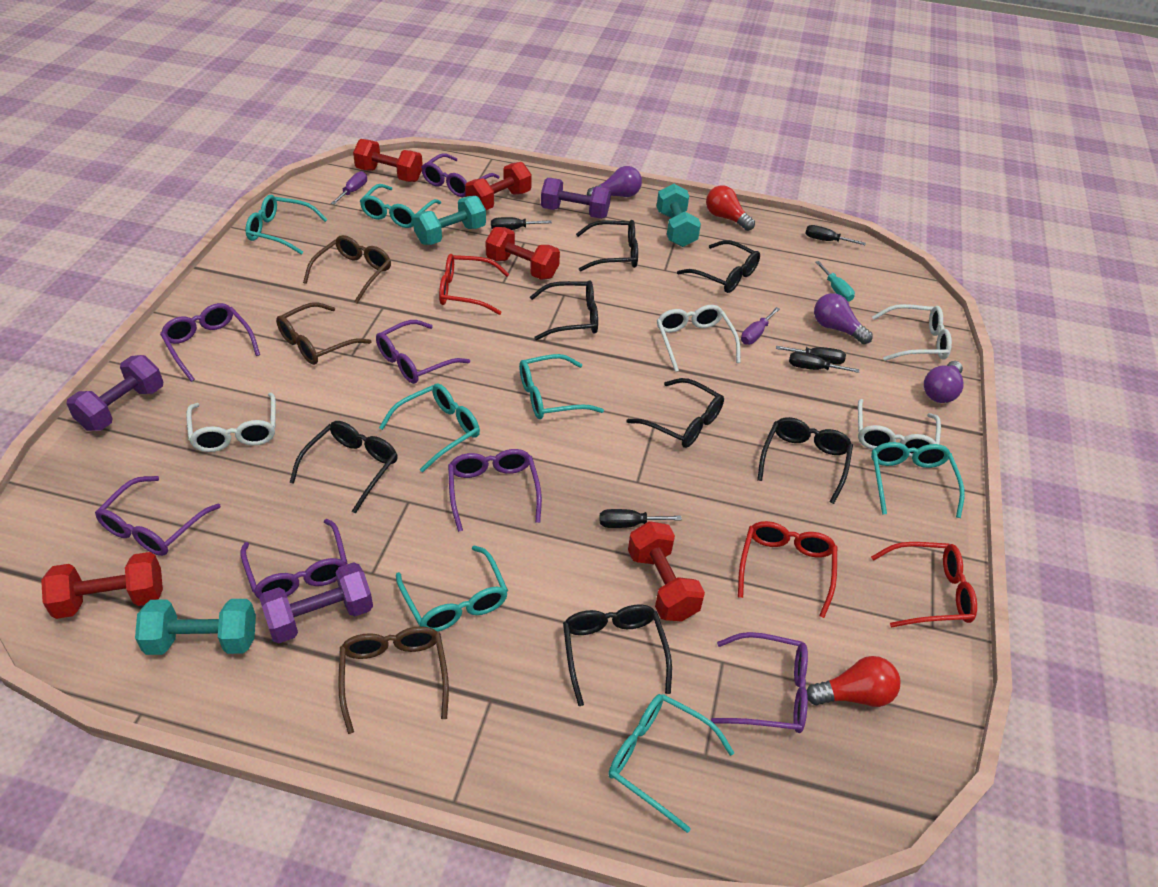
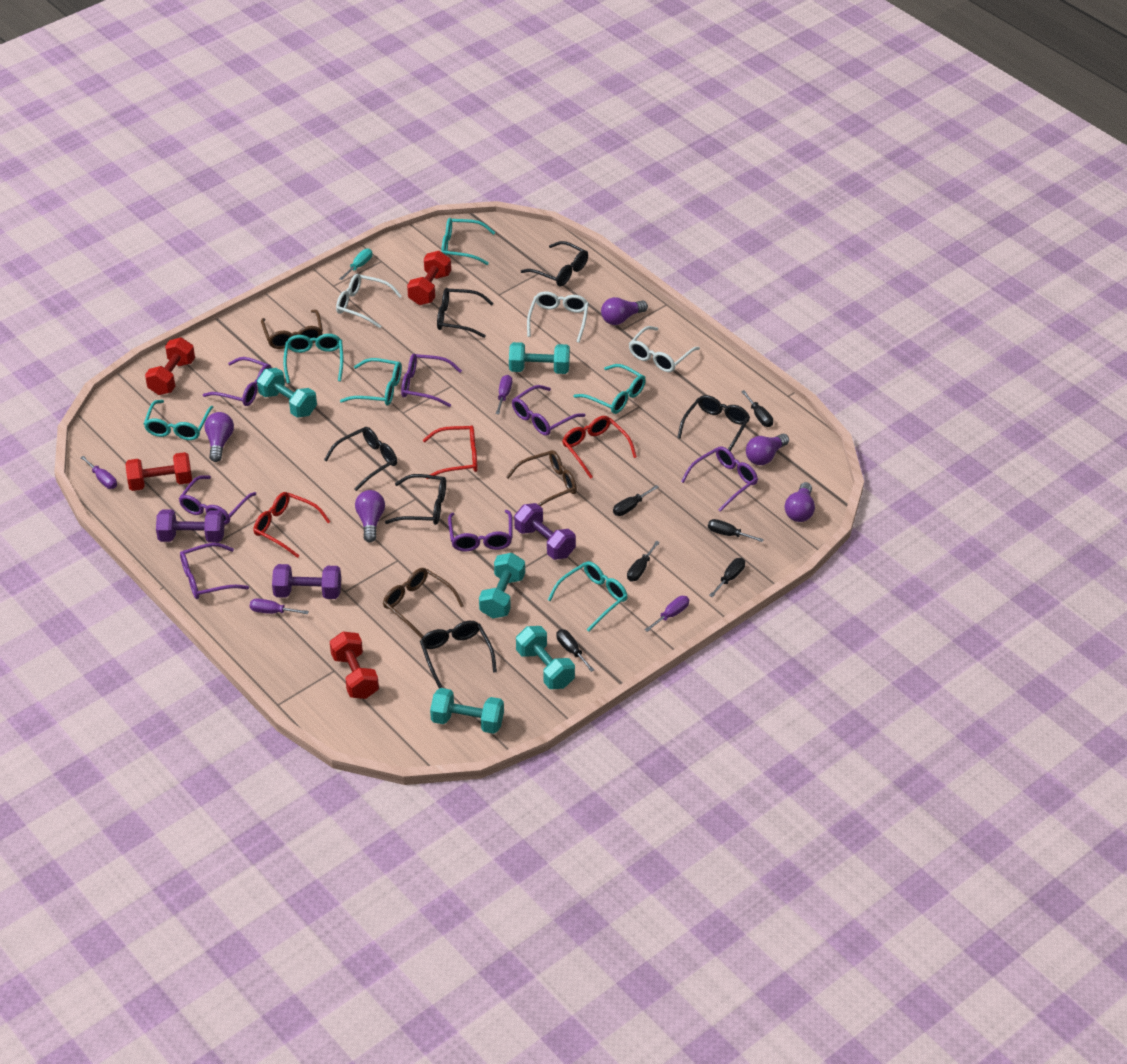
black glasses: [290,421,398,514] [530,280,598,340] [563,604,672,706] [576,220,638,272] [627,378,724,448] [677,240,760,293] [757,417,853,504] = 7 -> [324,427,397,491] [385,474,446,525] [420,621,497,689] [437,288,494,338] [521,241,588,286] [677,395,750,451] = 6
black screwdriver: [491,217,552,230] [600,509,682,528] [776,346,846,364] [789,352,860,373] [805,225,866,245] = 5 -> [557,629,594,672] [613,485,659,516] [627,541,660,581] [708,519,764,542] [709,558,745,597] [741,390,773,427] = 6
purple light bulb: [587,166,642,197] [814,293,873,344] [924,361,964,403] = 3 -> [204,412,234,462] [355,490,385,542] [601,297,648,325] [746,434,789,465] [785,482,815,522] = 5
purple screwdriver: [331,171,367,205] [741,307,780,344] = 2 -> [80,456,117,489] [250,598,309,614] [496,375,512,414] [645,596,689,632] = 4
red dumbbell: [41,552,163,619] [353,139,423,182] [465,162,532,210] [485,227,560,279] [628,521,705,621] = 5 -> [126,452,192,491] [145,338,195,395] [330,632,379,699] [407,251,451,305] = 4
red light bulb: [706,185,755,231] [807,656,900,707] = 2 -> none = 0
turquoise dumbbell: [135,599,256,655] [413,196,486,245] [657,184,701,247] = 3 -> [257,368,317,418] [430,688,504,734] [479,553,525,618] [509,342,570,374] [516,626,575,689] = 5
turquoise glasses: [245,195,327,255] [360,184,441,228] [379,383,480,473] [396,545,508,632] [519,354,604,419] [608,694,734,833] [871,442,965,518] = 7 -> [144,400,213,440] [283,334,343,384] [340,358,402,405] [441,218,495,265] [548,561,628,632] [574,364,646,414] = 6
white glasses: [186,393,276,452] [657,305,740,372] [858,399,941,458] [872,304,952,361] = 4 -> [336,274,402,328] [527,291,589,343] [629,326,700,372] = 3

